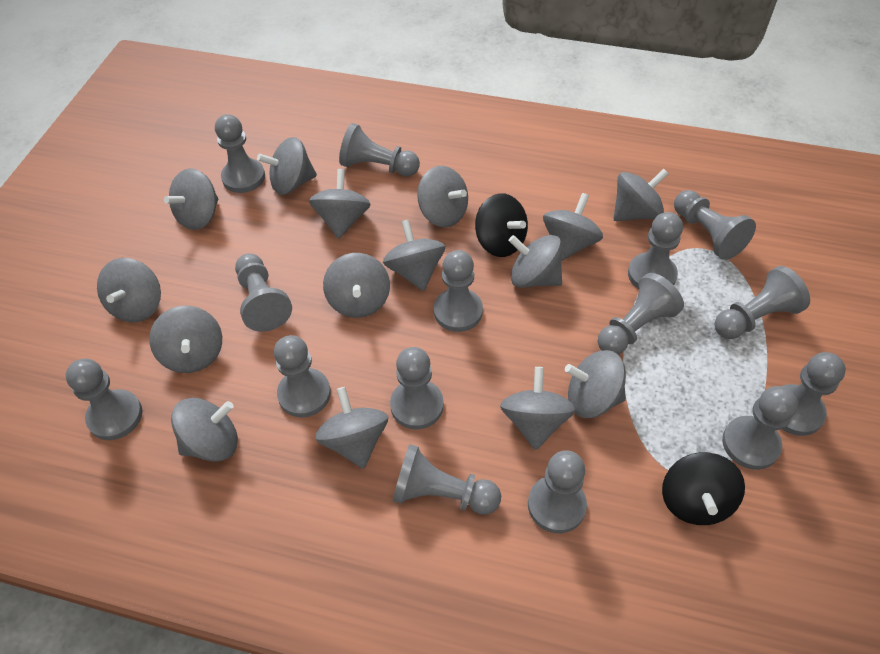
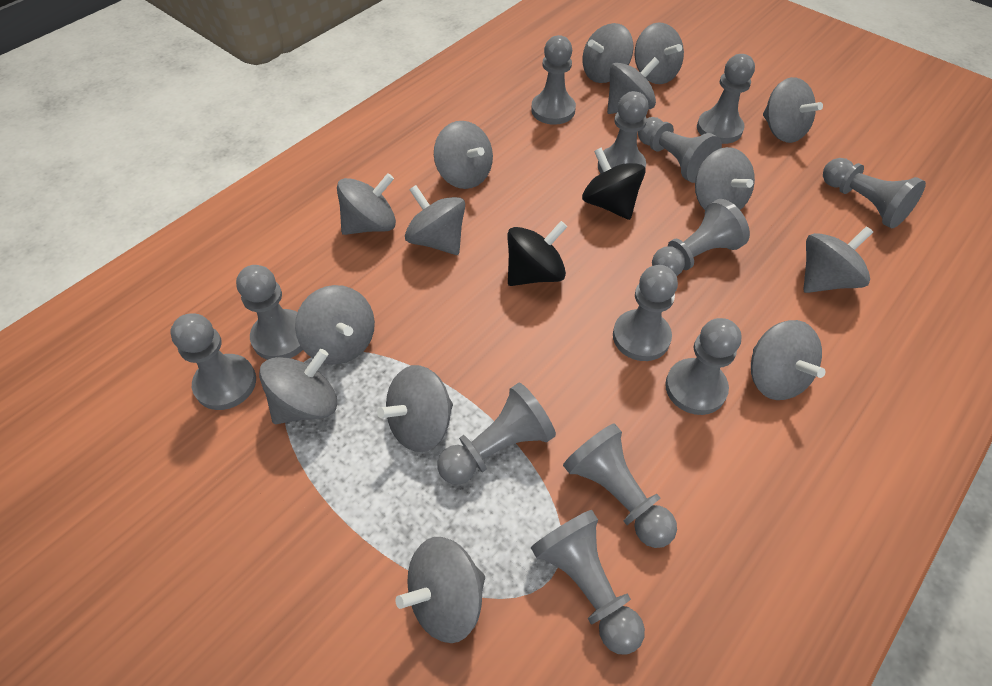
grey pawn: [66,359,143,440] [215,114,265,193] [235,254,292,332] [274,335,331,417] [339,123,420,176] [390,347,444,430] [393,444,501,515] [434,250,483,332] [528,450,587,533] [598,273,684,355] [628,212,683,289] [674,190,756,260] [714,266,810,339] [722,386,798,470] [781,352,846,436] = 15 -> [170,314,256,410] [236,265,303,360] [437,383,556,485] [531,35,576,125] [531,510,645,655] [563,423,677,548] [598,91,649,173] [613,265,678,361] [638,117,722,183] [652,199,750,276] [665,318,742,415] [697,54,755,144] [823,158,926,228] = 13
grey spinning top: [97,258,161,322] [149,306,222,373] [164,168,219,230] [171,398,238,461] [257,137,317,195] [309,169,371,239] [315,387,388,469] [323,253,390,318] [383,219,445,291] [417,166,468,227] [500,367,575,450] [508,235,562,288] [543,193,603,261] [565,350,626,418] [613,169,669,221] = 15 -> [259,349,337,424] [295,285,375,364] [337,173,396,235] [377,365,453,452] [395,537,485,643] [405,185,465,255] [434,121,493,189] [582,23,634,83] [607,57,659,114] [635,22,684,84] [695,147,755,210] [751,320,826,400] [763,77,823,143] [803,226,873,293] = 14

